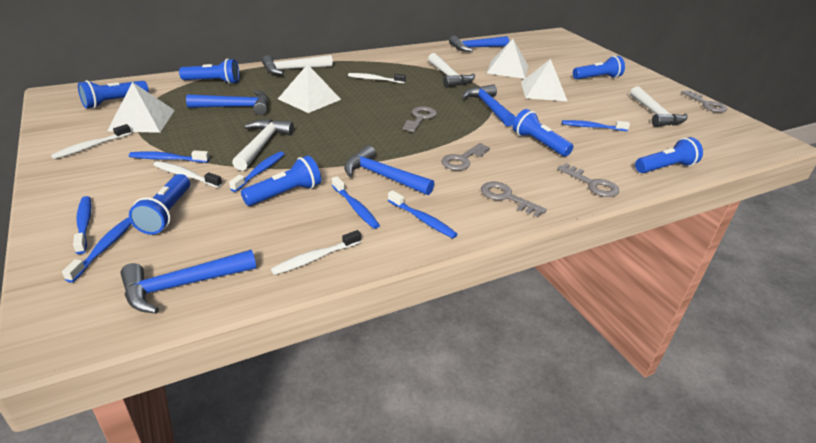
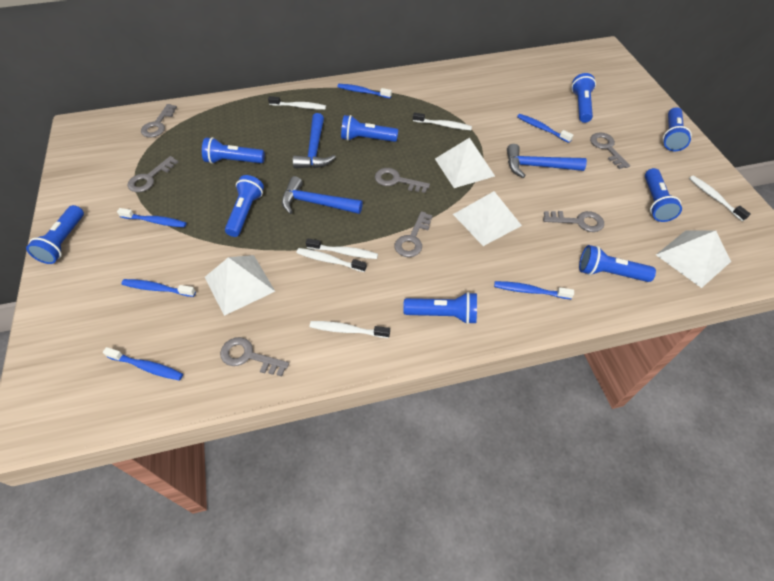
blue flashlight: [78,80,149,108] [129,174,190,234] [179,59,239,84] [241,156,321,206] [513,109,573,157] [573,56,625,79] [635,137,703,173] = 7 -> [26,205,84,264] [202,137,265,164] [225,175,264,237] [341,115,398,142] [403,292,477,324] [571,73,596,123] [579,245,656,282] [645,168,682,222] [663,107,692,151] = 9
blue hammer: [120,250,256,314] [186,90,269,115] [344,145,434,195] [449,35,509,52] [462,84,516,126] = 5 -> [282,176,363,214] [293,113,336,169] [507,144,587,178] = 3
blue toothbrush: [62,217,132,283] [73,196,91,254] [129,150,209,163] [229,151,284,192] [332,176,380,229] [388,190,457,238] [562,120,630,131] = 7 -> [103,347,183,381] [117,208,187,227] [121,279,196,297] [337,84,392,98] [494,281,574,299] [517,114,573,143] = 6
grey key: [403,106,437,132] [441,143,490,171] [481,182,547,217] [557,163,619,197] [681,90,727,113] = 5 -> [128,156,178,192] [141,104,177,137] [220,337,289,376] [375,168,430,193] [395,211,433,257] [543,211,604,232] [590,132,630,169] = 7
white hammer: [232,119,294,171] [262,55,333,75] [428,53,475,88] [630,86,688,127] = 4 -> none = 0
white toothbrush: [51,124,131,159] [154,161,222,188] [271,230,361,275] [348,73,406,83] = 4 -> [268,96,326,110] [296,248,367,272] [306,238,378,259] [310,321,390,338] [413,112,472,130] [689,175,751,221] = 6

